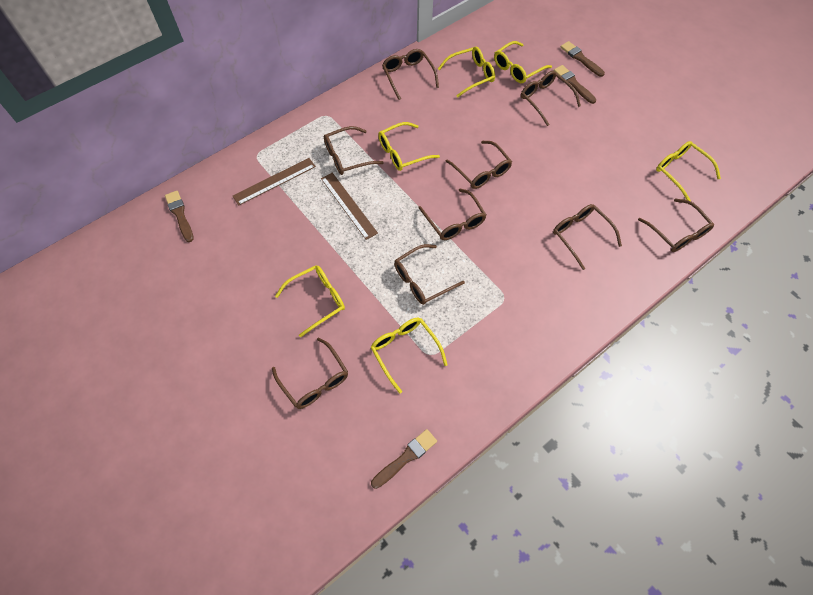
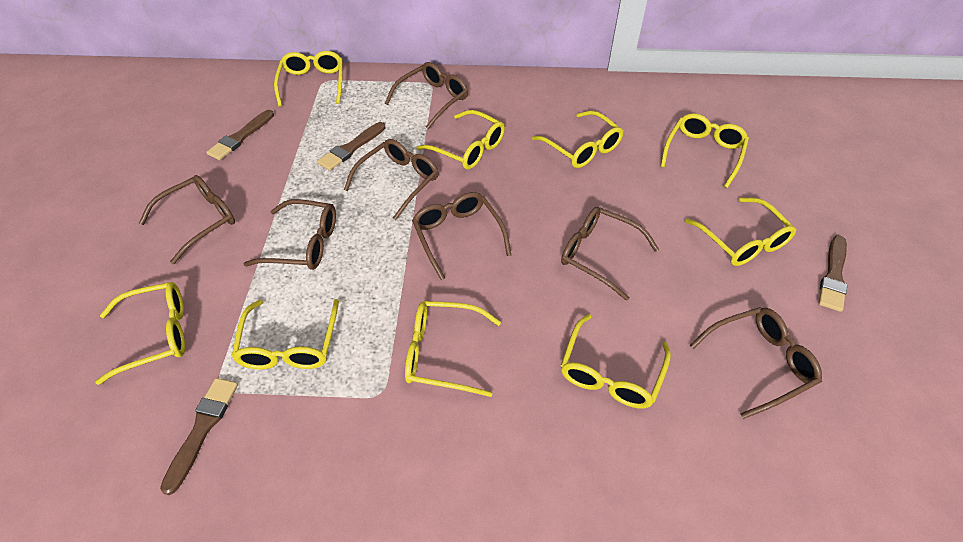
brown glasses: [272,337,348,409] [324,126,384,175] [382,49,439,100] [394,244,465,305] [418,189,486,240] [445,141,512,189] [521,71,581,126] [553,204,622,270] [638,198,714,252] = 9 -> [139,175,235,264] [244,199,336,270] [344,139,439,220] [385,62,468,129] [412,192,511,280] [561,207,659,301] [690,307,822,419] = 7
brown ruler: [233,158,316,206] [321,173,378,240] = 2 -> none = 0
yellow glasses: [275,265,345,337] [370,318,448,394] [378,122,440,171] [438,47,495,98] [494,41,552,83] [656,141,721,201] = 6 -> [95,282,185,385] [231,299,339,369] [274,51,343,107] [405,301,501,397] [417,110,505,170] [532,111,624,168] [561,314,671,409] [660,113,749,188] [685,197,796,266] = 9

